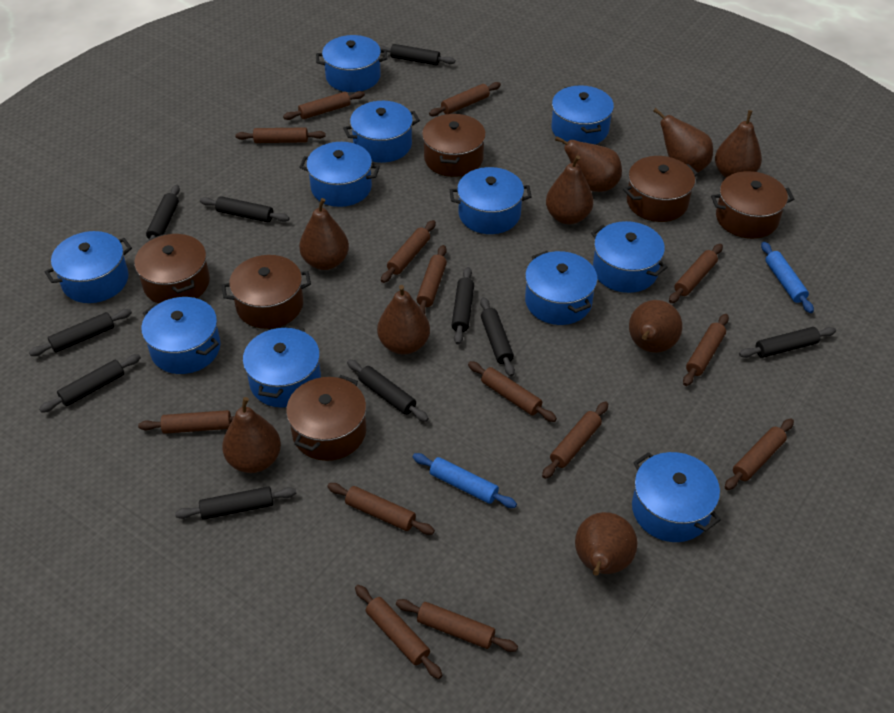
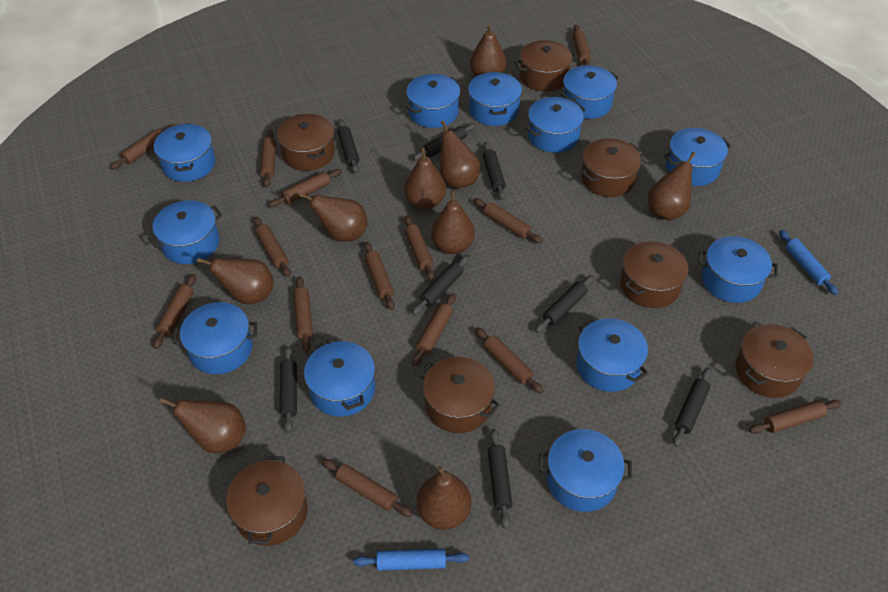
black rolling pin: [29,309,132,356] [39,354,141,413] [145,185,180,244] [175,487,296,520] [200,196,290,223] [347,359,429,422] [379,44,455,65] [451,267,474,345] [480,297,515,377] [739,327,836,358] = 10 -> [280,346,297,433] [337,119,359,174] [412,255,470,315] [413,123,477,160] [483,142,506,200] [488,429,512,529] [535,275,594,333] [673,367,712,447] = 8
blue pot: [45,231,132,303] [141,297,221,374] [243,325,321,408] [299,142,380,207] [316,35,388,92] [343,101,420,163] [450,167,532,234] [525,251,597,325] [551,85,614,144] [591,221,667,293] [632,452,721,542] = 11 -> [147,200,222,264] [154,123,215,182] [173,302,257,374] [304,339,375,417] [405,74,461,128] [468,72,522,126] [525,97,585,153] [539,429,632,512] [560,65,618,119] [576,318,648,392] [664,128,731,186] [698,236,778,303] = 12
brown pot: [134,234,210,303] [222,255,311,329] [286,375,366,461] [422,113,486,177] [623,156,698,222] [711,171,794,239] = 6 -> [226,456,308,546] [277,114,335,171] [419,357,500,433] [514,40,577,92] [581,138,641,197] [620,241,689,308] [736,324,814,398] = 7

